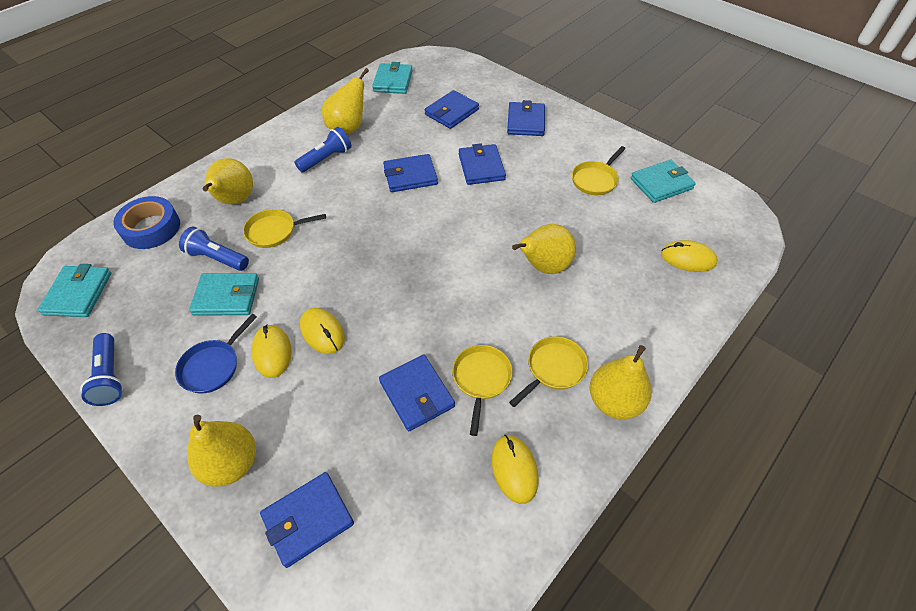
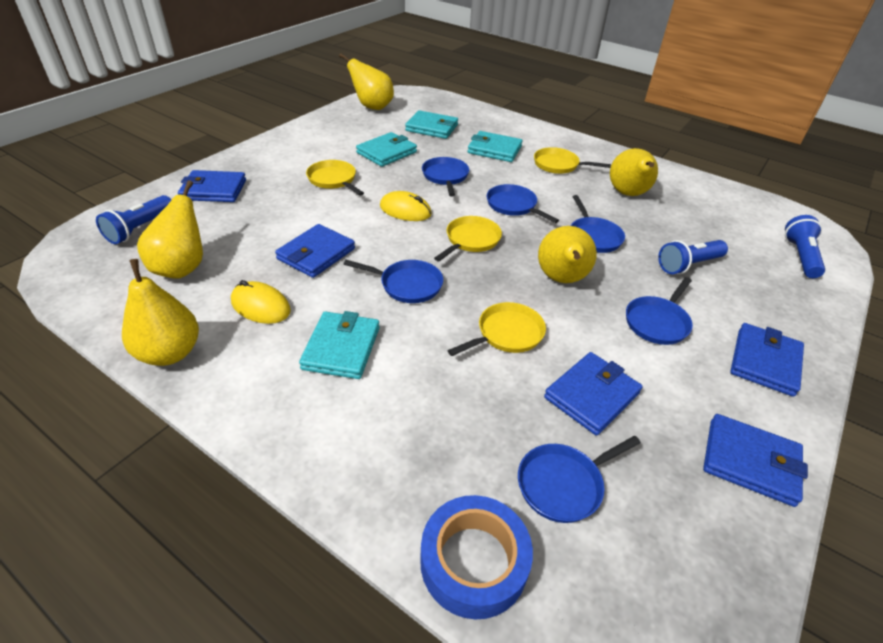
blue pan: [175,314,257,394] = 1 -> [343,260,443,303] [422,157,469,196] [487,184,559,223] [518,436,641,523] [571,195,625,253] [626,277,693,345] = 6
blue wallet: [260,472,354,568] [379,354,455,431] [383,154,438,192] [425,90,479,129] [459,143,506,185] [507,100,545,136] = 6 -> [178,170,246,202] [275,224,355,278] [544,352,642,436] [703,414,808,507] [730,323,804,397] = 5
yellow mouse: [251,325,292,378] [300,308,345,354] [491,435,539,504] [661,240,718,272] = 4 -> [231,280,291,324] [380,191,432,221] = 2

